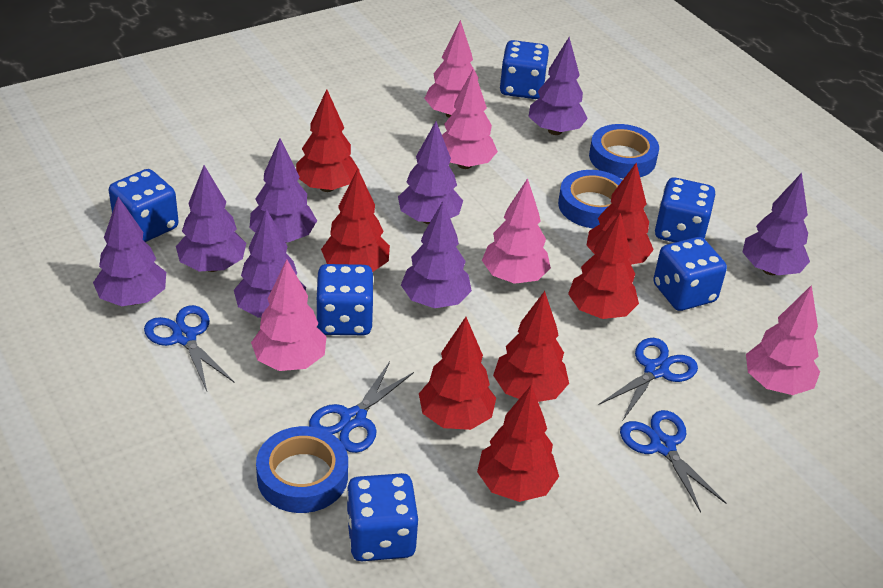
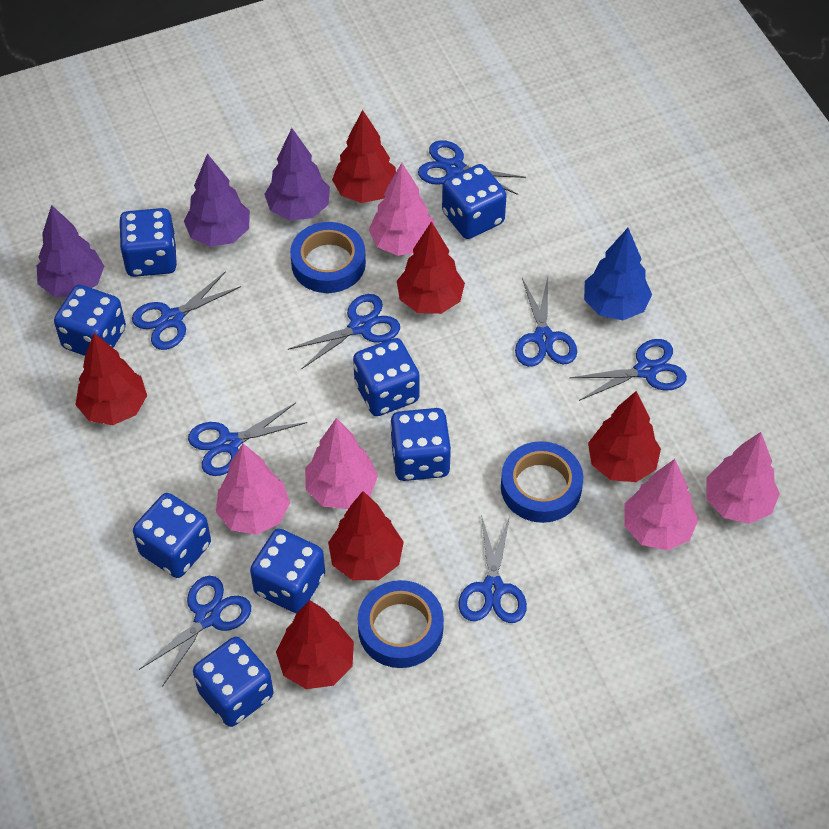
blue dice: [109,169,179,242] [316,264,374,335] [346,473,419,561] [500,40,549,99] [653,237,727,311] [655,178,715,242] = 6 -> [54,285,126,356] [119,208,177,277] [133,493,211,578] [193,637,273,727] [250,529,325,613] [353,338,419,416] [390,408,451,481] [442,164,507,239] = 8
blue scissors: [144,305,235,391] [309,361,414,453] [599,338,698,420] [620,410,727,513] = 4 -> [132,271,241,350] [139,576,251,687] [188,403,307,476] [288,294,400,369] [418,140,526,195] [458,515,527,623] [515,277,577,367] [570,339,687,401] = 8
blue tree: none = 0 -> [584,228,652,320] = 1
purple tree: [93,197,166,306] [176,165,246,272] [234,209,306,317] [250,138,317,243] [398,121,463,224] [401,201,472,308] [528,37,588,135] [742,173,810,275] = 8 -> [37,205,104,297] [184,153,250,247] [264,128,330,221] = 3
red tree: [296,89,360,192] [321,168,390,272] [419,317,496,430] [477,384,559,502] [493,291,569,402] [568,212,639,319] [586,163,654,265] = 7 -> [75,333,147,425] [276,600,354,689] [328,491,404,580] [332,110,396,203] [397,222,465,314] [588,391,661,482] = 6

